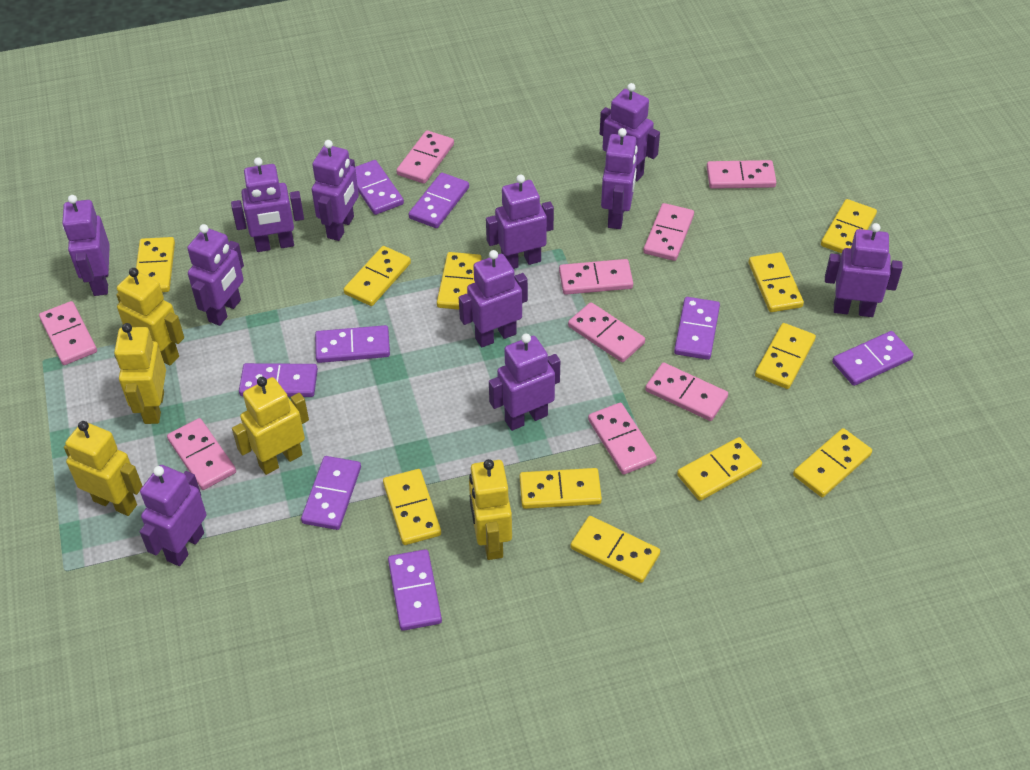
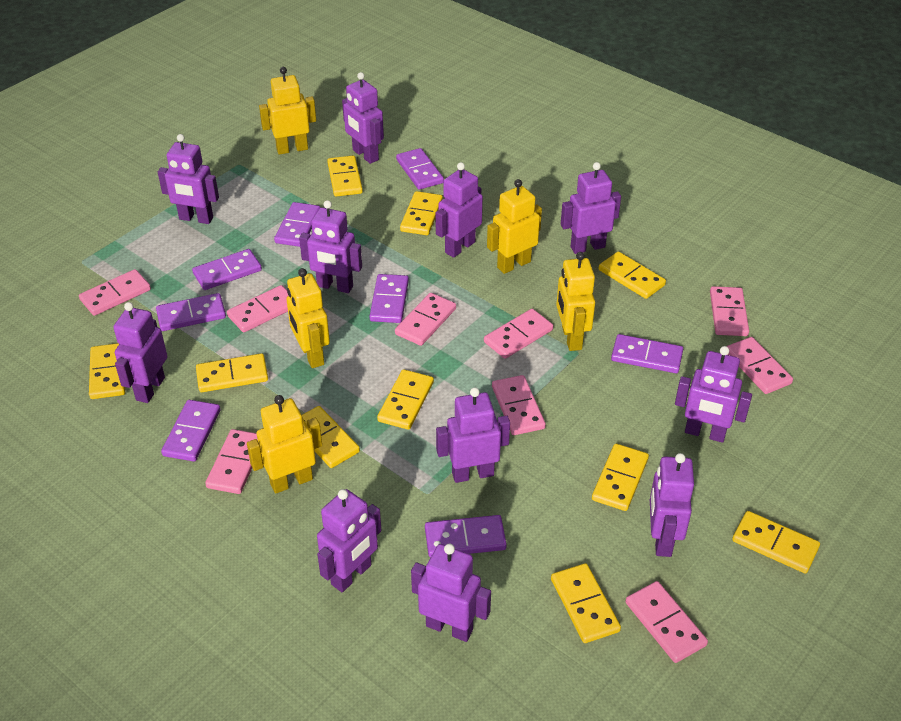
yellow domino: [136,237,175,292] [344,246,411,306] [383,469,441,545] [437,252,482,310] [520,468,602,509] [570,516,660,583] [677,437,762,501] [749,252,804,312] [755,323,816,389] [793,428,872,497] [821,199,877,253] = 11 -> [89,343,125,399] [196,353,268,392] [302,406,360,468] [327,156,363,196] [377,369,434,430] [400,191,443,235] [551,563,621,643] [592,444,649,511] [599,251,666,299] [732,511,820,573] = 10

